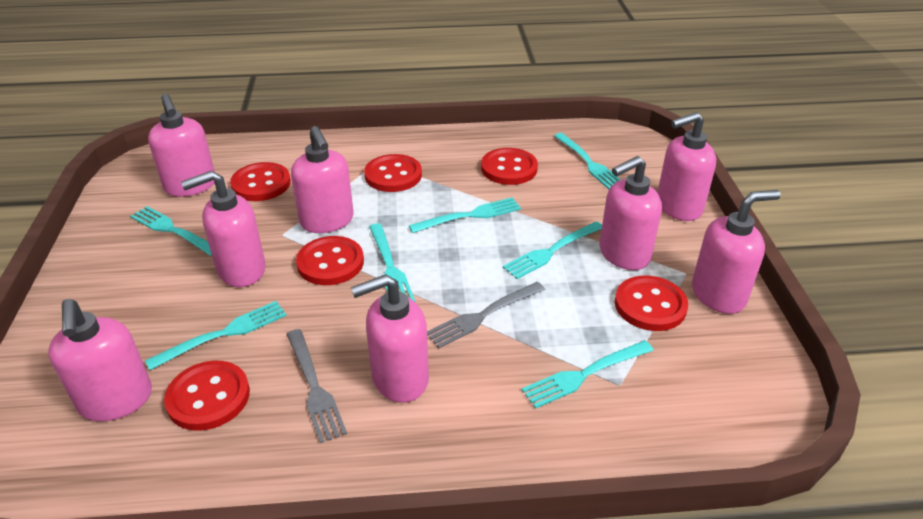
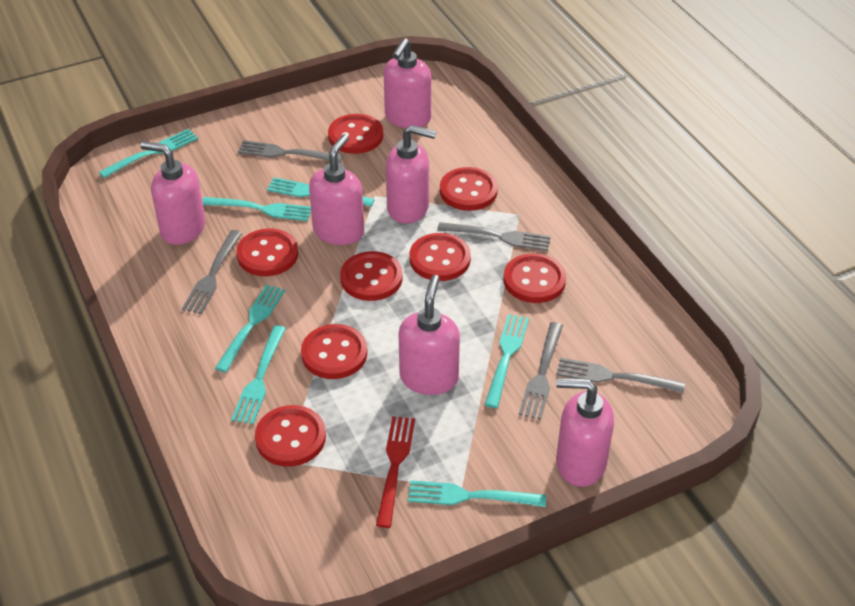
grey fork: [286,329,347,443] [427,282,545,348] = 2 -> [182,230,242,314] [238,140,343,163] [437,222,551,251] [519,322,563,420] [557,358,685,393] = 5
pink soap dispenser: [48,299,152,421] [148,94,215,197] [181,171,266,287] [291,126,354,233] [351,274,429,403] [599,156,662,270] [657,112,716,221] [692,190,781,314] = 8 -> [140,141,206,245] [309,134,364,245] [384,38,431,128] [386,125,436,224] [399,275,460,395] [556,378,614,487] = 6
red button: [164,360,250,431] [230,162,291,201] [296,236,364,285] [364,154,422,192] [481,148,538,185] [615,275,688,331] = 6 -> [236,228,298,276] [255,405,326,467] [301,324,368,379] [328,114,383,154] [340,251,403,301] [409,233,471,281] [440,167,498,211] [503,253,566,303] = 8
red fork: none = 0 -> [376,416,415,528] = 1

